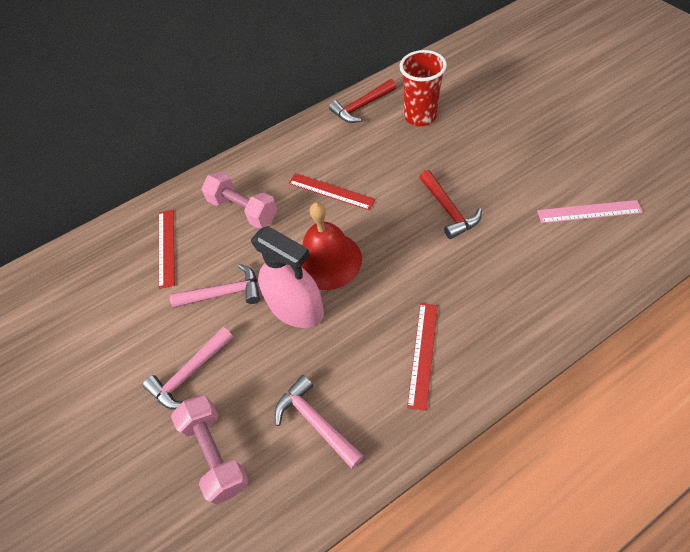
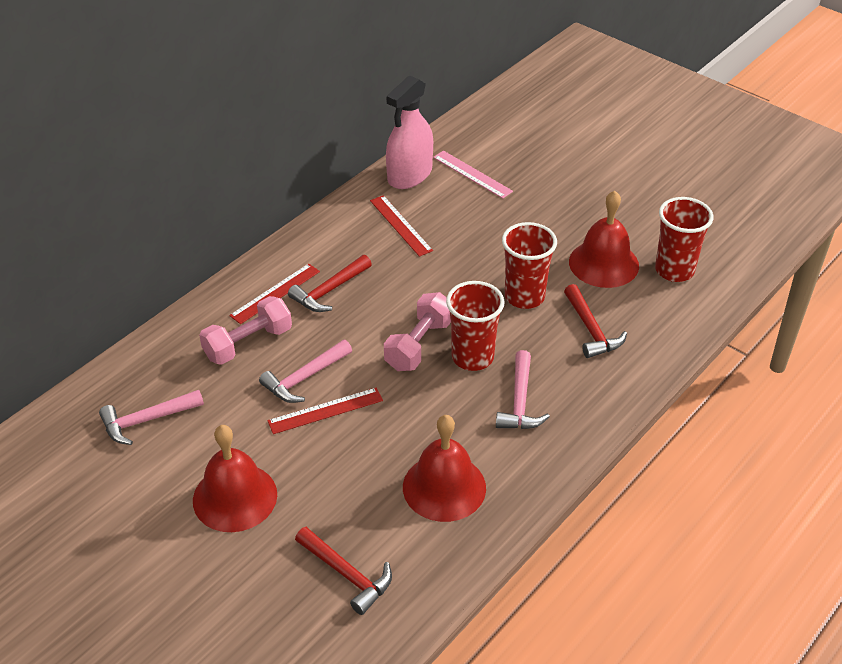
red bell: [301,202,362,290] = 1 -> [193,425,277,532] [403,415,486,522] [569,191,639,288] = 3
red cup: [400,50,447,127] = 1 -> [446,281,505,371] [502,222,557,309] [655,197,713,282] = 3
red hammer: [329,79,396,123] [419,170,482,239] = 2 -> [288,255,372,312] [295,527,392,615] [564,284,627,358] = 3

